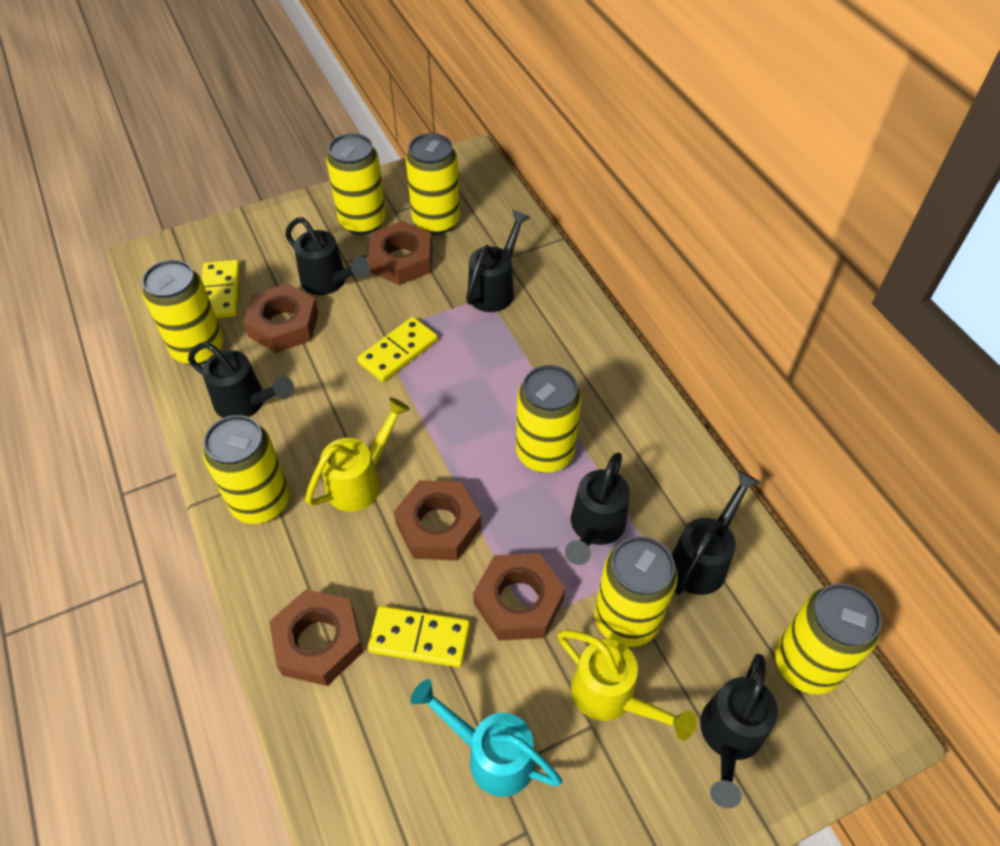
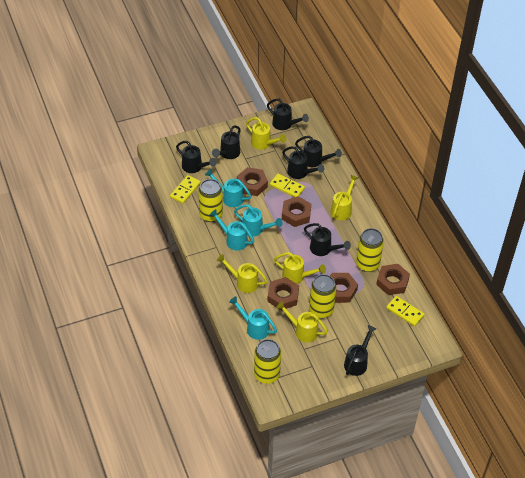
black watering can: [188,342,294,418] [285,217,370,295] [466,210,530,312] [565,452,630,565] [671,470,760,595] [700,654,778,808] = 6 -> [176,141,217,173] [212,125,241,159] [267,99,309,130] [282,146,324,179] [295,136,342,167] [304,223,351,256] [344,325,376,376] = 7
turquoise watering can: [410,679,562,797] = 1 -> [205,169,251,207] [210,209,255,251] [229,296,277,340] [234,204,283,237] = 4
yellow can: [142,260,224,365] [203,415,290,524] [326,133,386,235] [406,133,460,235] [516,365,582,473] [594,536,678,647] [775,583,882,695] = 7 -> [198,179,223,222] [254,339,281,384] [309,274,337,318] [356,228,384,272] = 4
yellow watering can: [305,398,410,512] [558,630,696,740] = 2 -> [217,254,268,293] [246,117,286,150] [274,252,326,284] [276,301,328,342] [331,175,358,220] = 5

